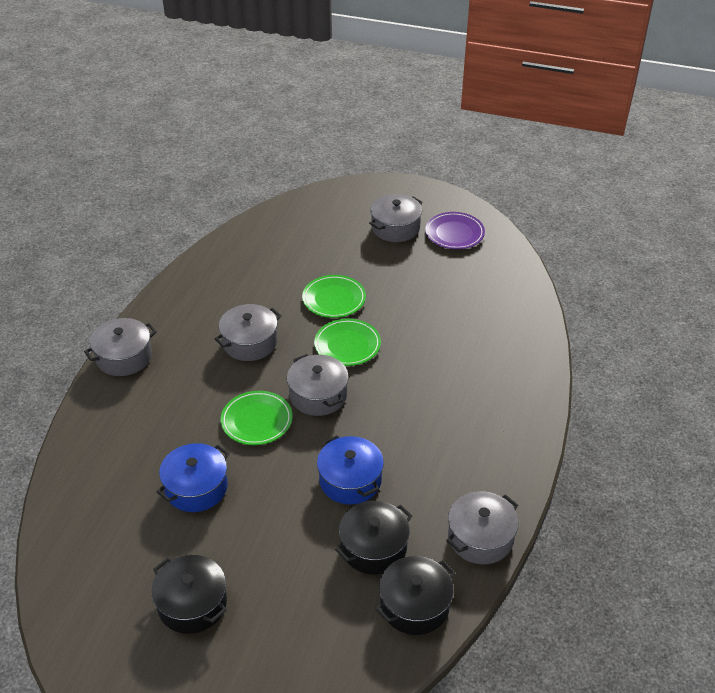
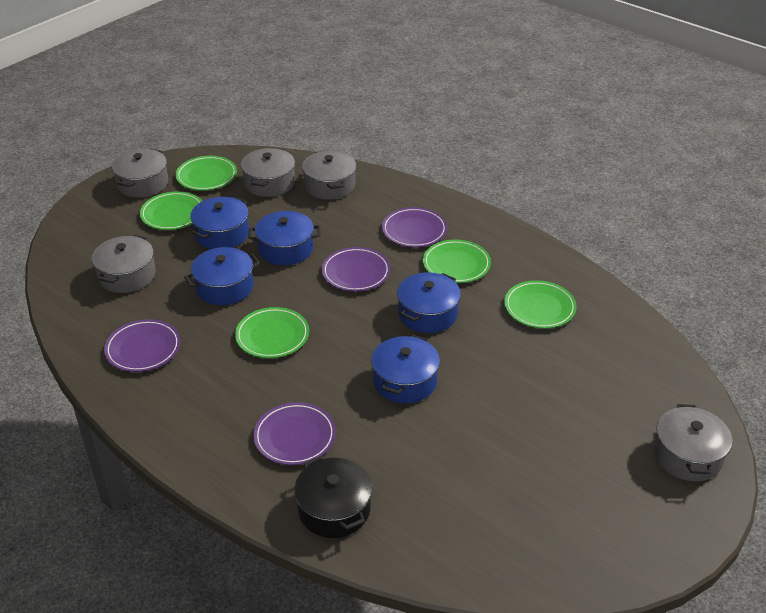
black pot: [151,555,227,634] [335,501,412,575] [375,556,456,635] = 3 -> [294,456,372,538] = 1
blue pot: [157,443,230,512] [317,435,384,505] = 2 -> [184,247,260,305] [190,197,249,249] [248,211,321,265] [371,335,440,403] [397,272,461,333] = 5
green plate: [221,391,293,445] [302,275,366,318] [314,319,381,366] = 3 -> [140,191,202,230] [176,156,237,191] [235,307,309,358] [423,240,491,283] [504,280,577,329] = 5
purple plate: [425,212,485,249] = 1 -> [104,319,181,372] [253,402,336,465] [322,247,391,292] [382,207,447,247] = 4

